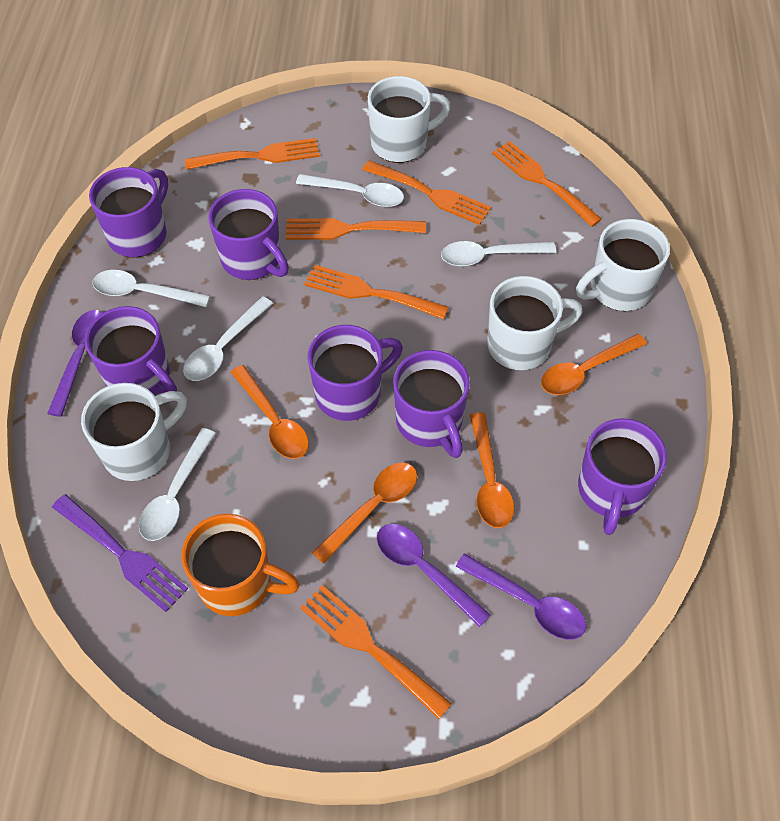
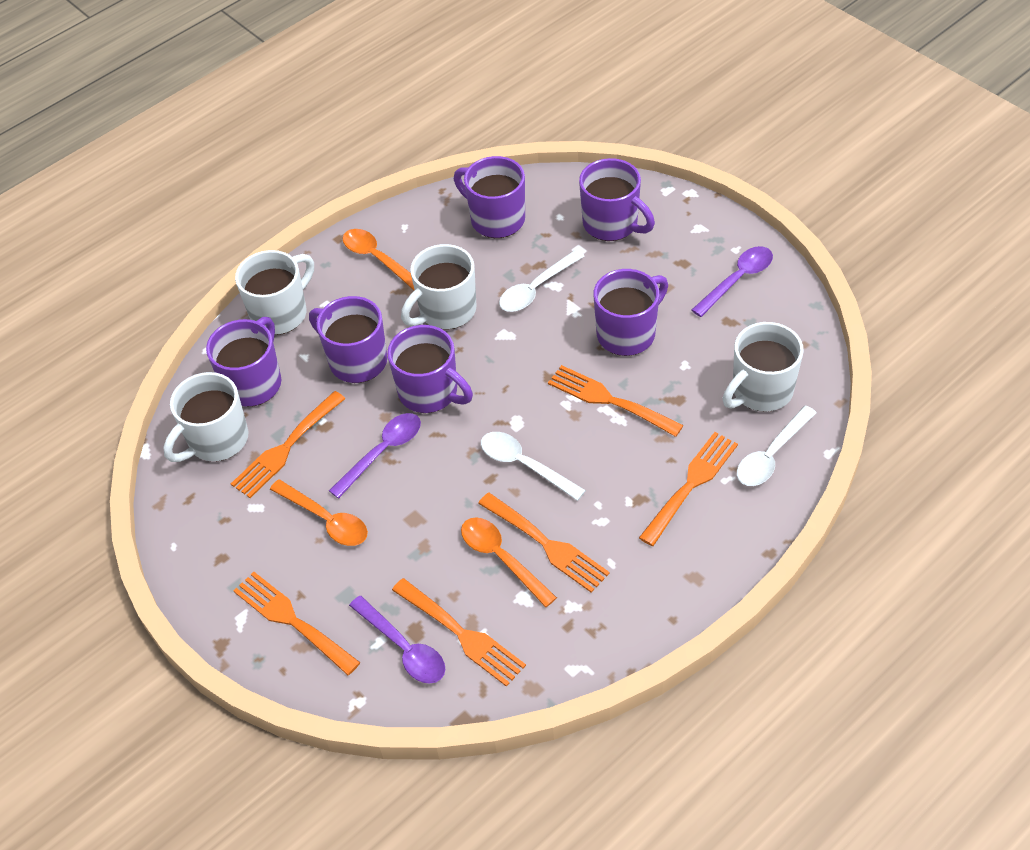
orange mug: [181,514,300,616] = 1 -> none = 0
orange spoon: [231,365,309,459] [312,462,417,564] [470,412,514,528] [541,334,647,395] = 4 -> [270,479,368,546] [343,229,415,291] [461,517,557,607] = 3
purple fork: [52,494,188,612] = 1 -> none = 0
white spoon: [92,270,210,307] [139,428,216,541] [183,296,273,381] [296,174,404,207] [441,241,556,266] = 5 -> [481,432,586,501] [499,249,584,312] [737,405,816,486] = 3

